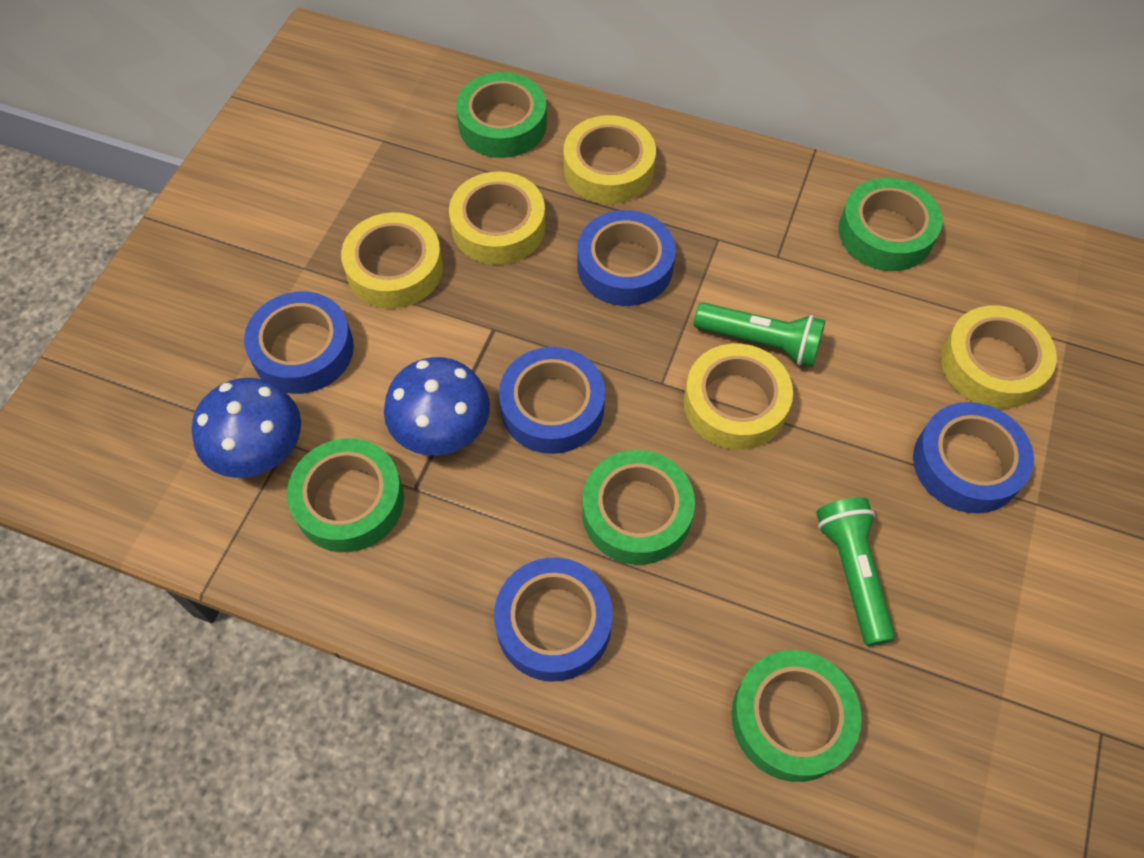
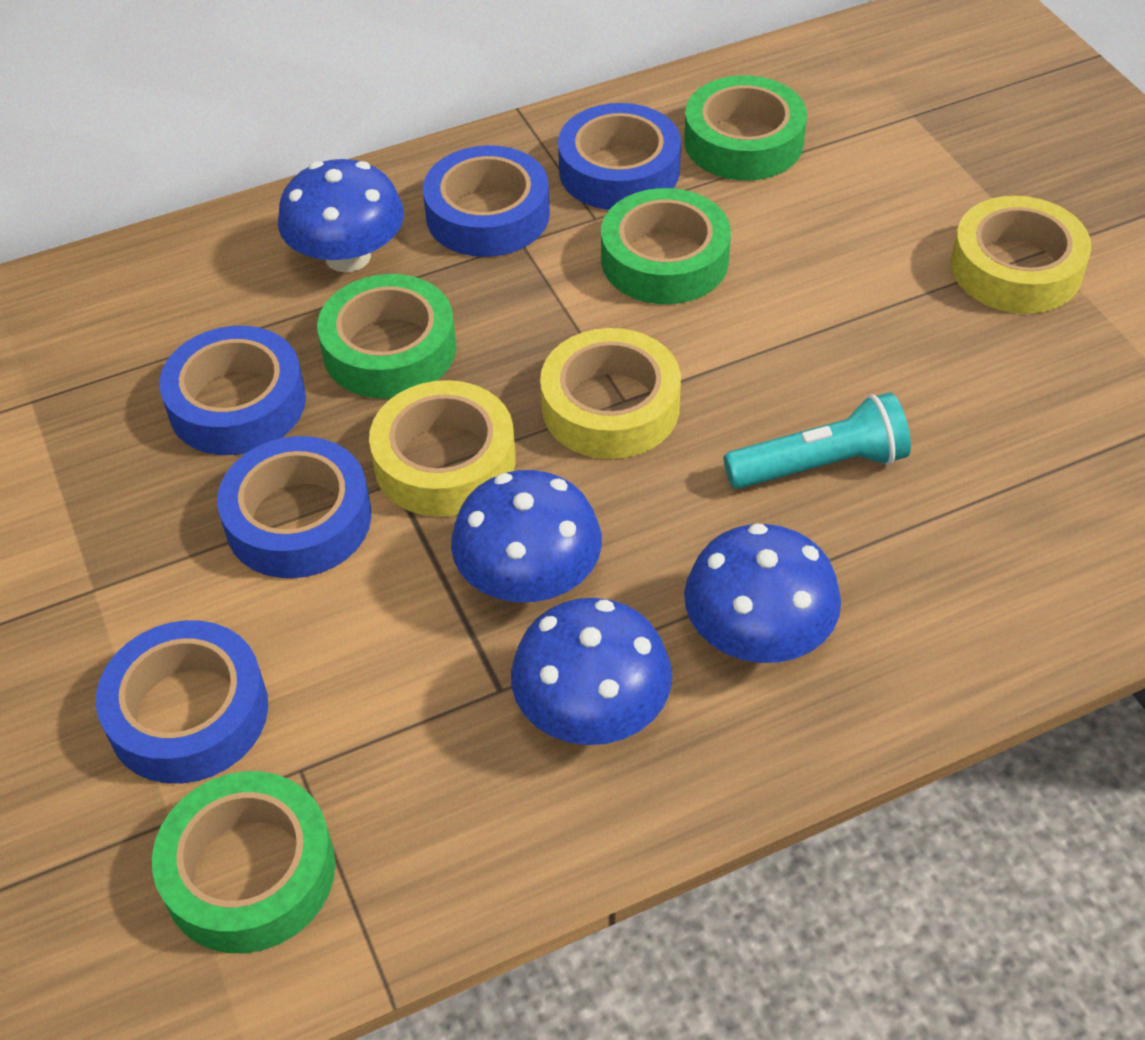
blue mushroom: [192,378,301,478] [384,357,490,455] = 2 -> [278,159,404,272] [451,470,602,602] [511,598,672,745] [684,523,841,663] = 4
green flashlight: [694,302,825,367] [816,497,895,646] = 2 -> none = 0
green tape: [287,438,404,552] [456,72,547,158] [582,450,695,565] [731,650,862,782] [839,178,942,271] = 5 -> [152,771,335,953] [317,274,456,399] [601,188,731,304] [684,75,807,180] = 4
turquoise flashlight: none = 0 -> [724,392,911,489] = 1
yellow tape: [341,212,443,309] [449,171,546,265] [564,115,656,204] [684,344,793,450] [941,306,1057,409] = 5 -> [369,380,516,517] [540,328,681,459] [951,196,1092,314] = 3

